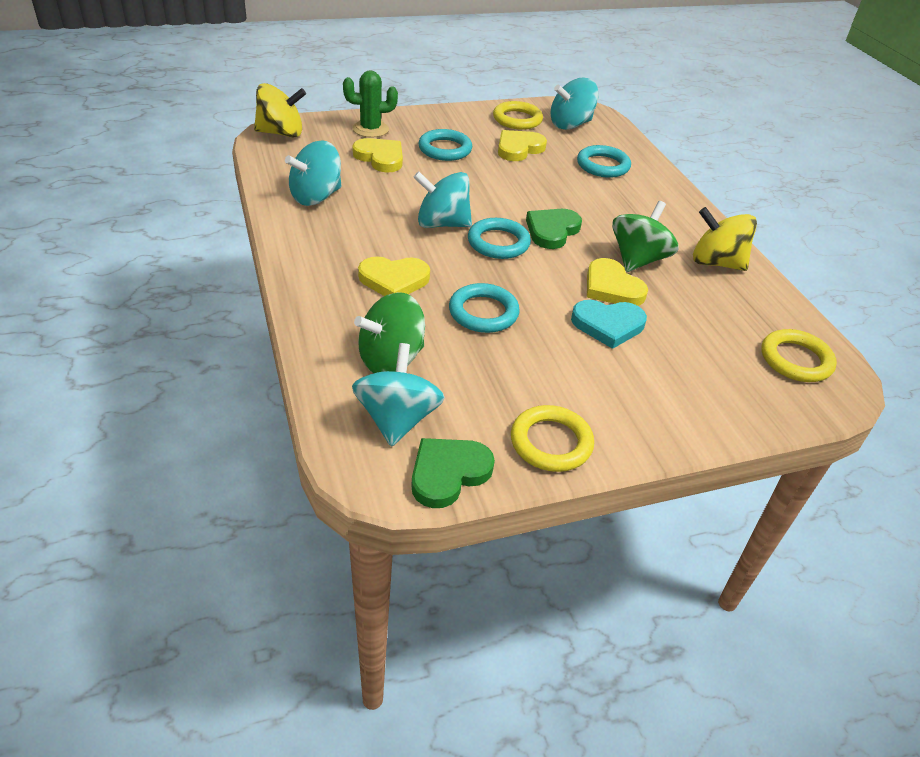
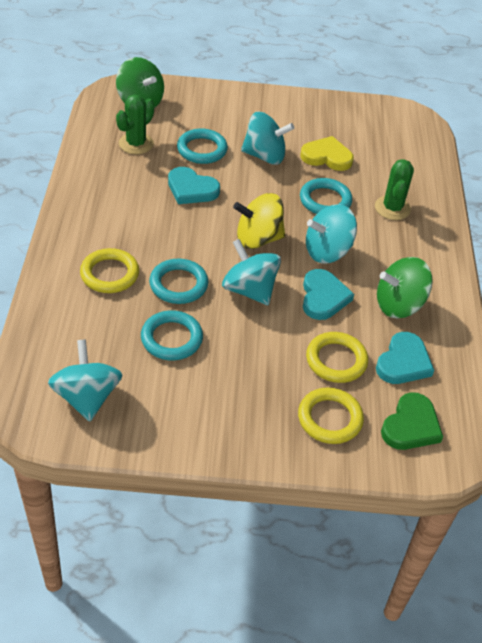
green cactus: [343,70,398,138] = 1 -> [116,94,154,154] [375,159,414,220] = 2
green heart: [412,438,495,508] [526,209,582,249] = 2 -> [381,392,443,450] = 1
turquoise heart: [571,300,647,349] = 1 -> [168,167,220,204] [303,269,354,320] [376,332,434,384] = 3
yellow heart: [352,138,403,172] [358,256,430,296] [498,130,547,161] [587,258,648,306] = 4 -> [301,136,354,171] = 1
yellow spinning top: [254,83,306,137] [693,207,757,271] = 2 -> [233,193,285,249] = 1

